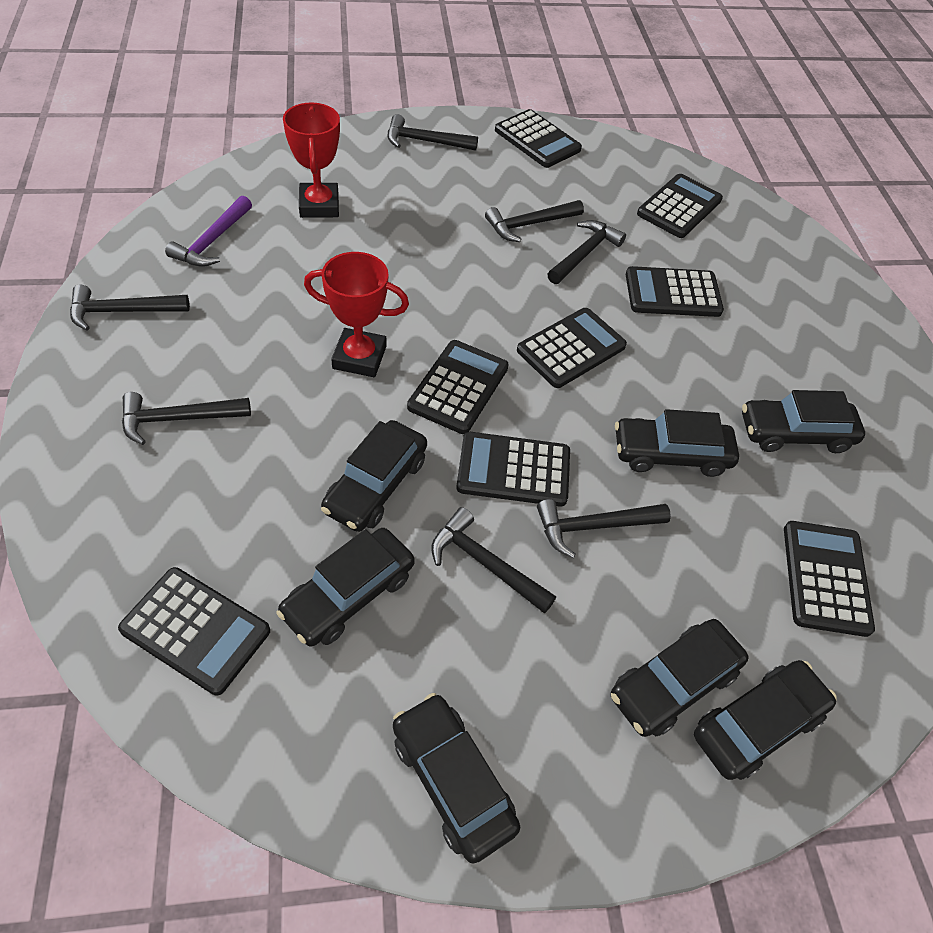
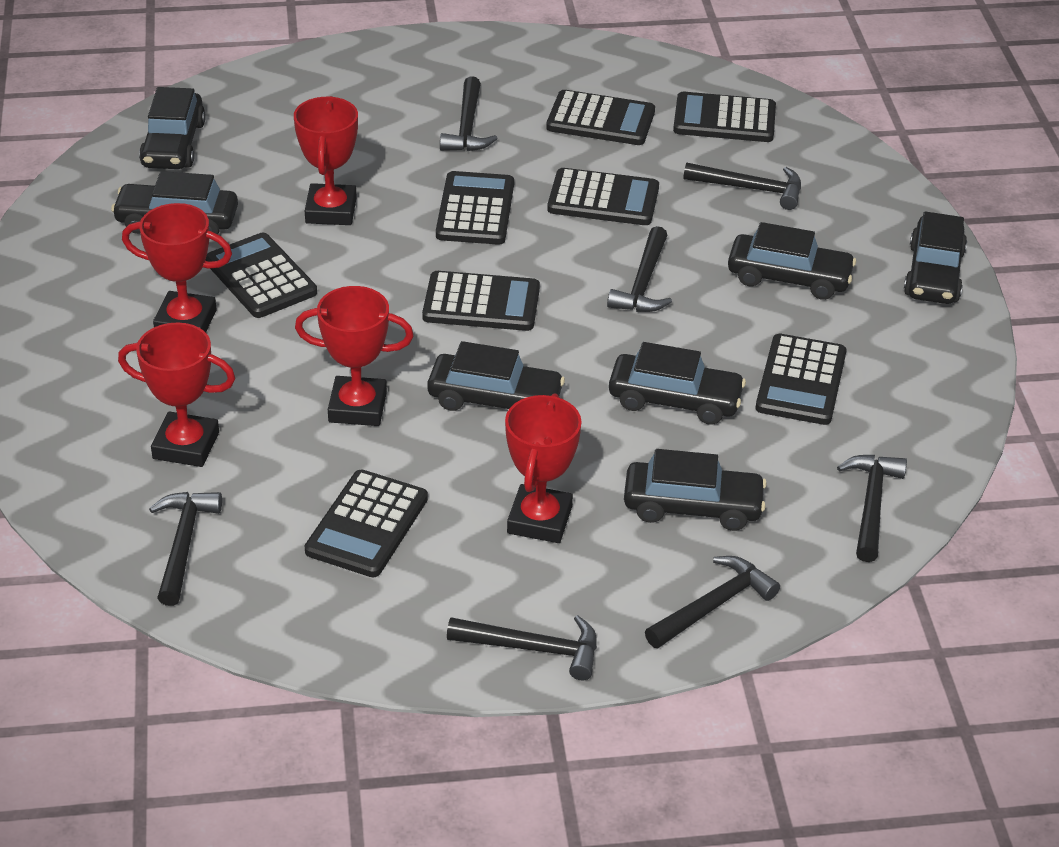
purple hammer: [165,195,252,267] = 1 -> none = 0
red trophy: [283,102,340,218] [304,252,409,377] = 2 -> [118,322,235,467] [122,203,232,332] [294,96,358,225] [295,286,414,426] [505,393,582,543] = 5

